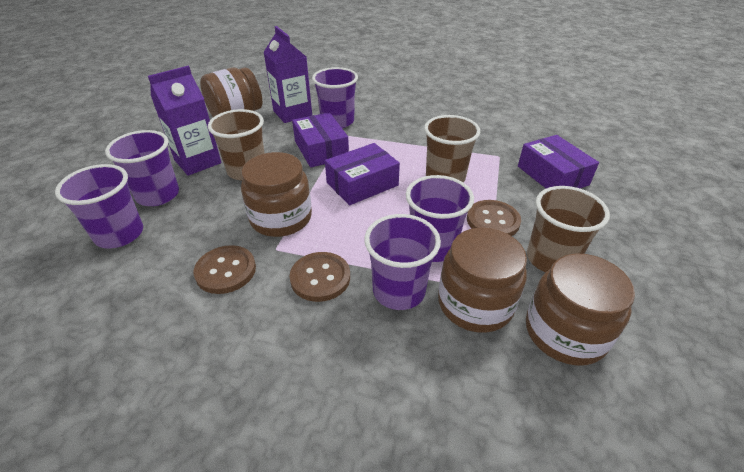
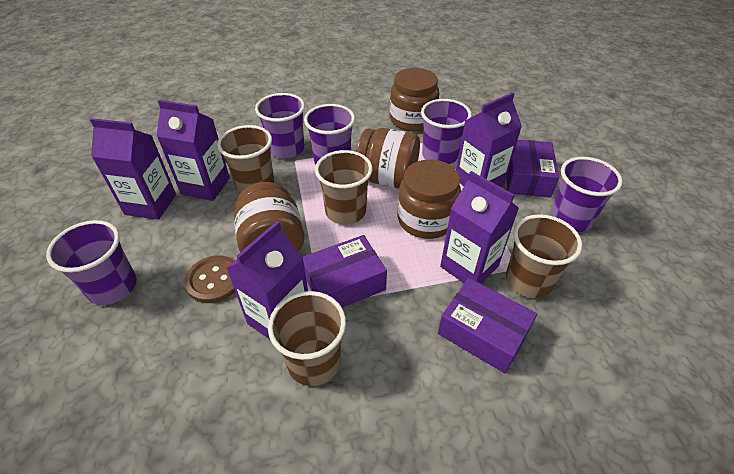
brown button: [193,245,256,294] [290,252,350,302] [467,200,521,236] = 3 -> [185,255,235,303] = 1
brown cup: [208,109,265,181] [424,115,480,182] [527,186,610,272] = 3 -> [217,125,274,193] [268,291,346,386] [315,150,372,225] [506,214,582,298] = 4
purple carton: [148,66,221,176] [263,26,312,123] = 2 -> [90,118,176,220] [157,100,230,201] [227,221,308,339] [440,171,519,284] [456,92,522,187] = 5

